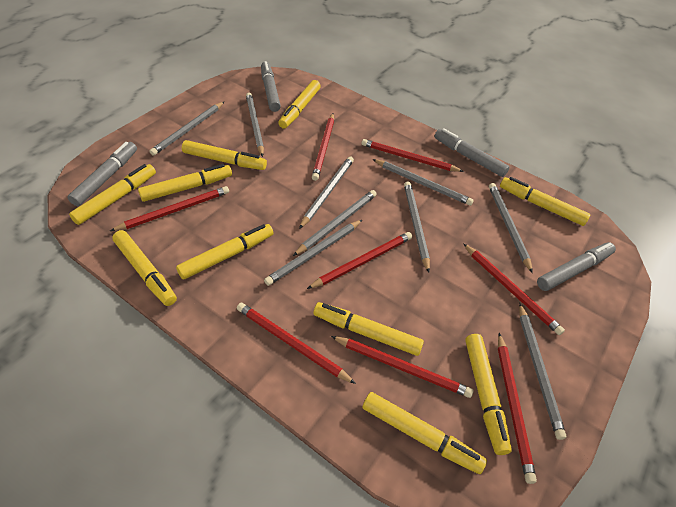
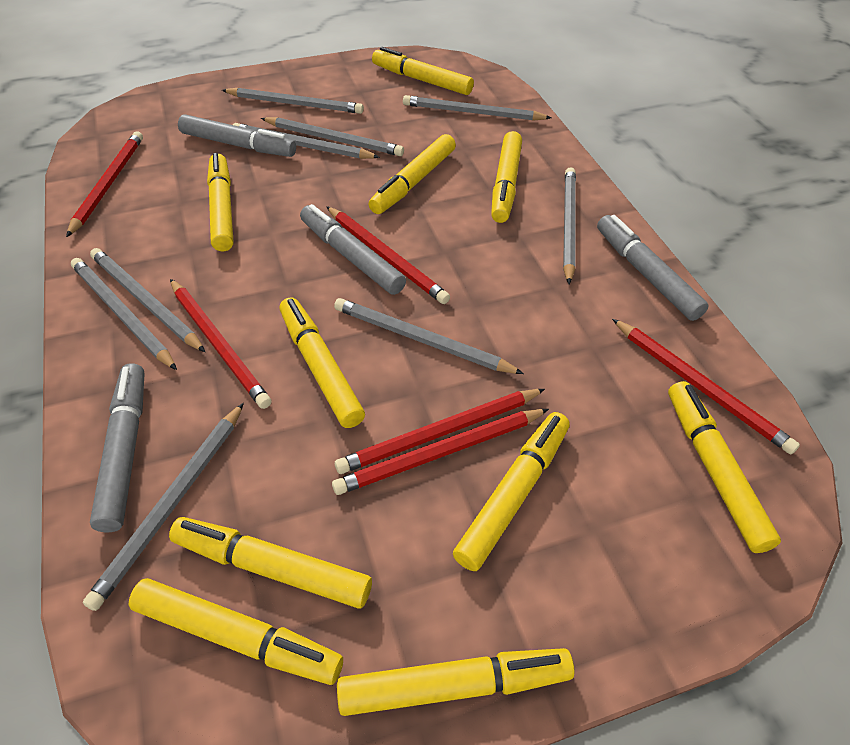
red pencil: [110,186,229,231] [237,303,356,384] [307,232,412,289] [312,114,334,181] [331,336,473,398] [362,139,464,172] [463,243,565,335] [498,333,537,484] = 8 -> [66,131,143,237] [170,279,271,409] [326,206,450,304] [332,409,549,495] [335,389,545,474] [612,319,800,454] = 6

